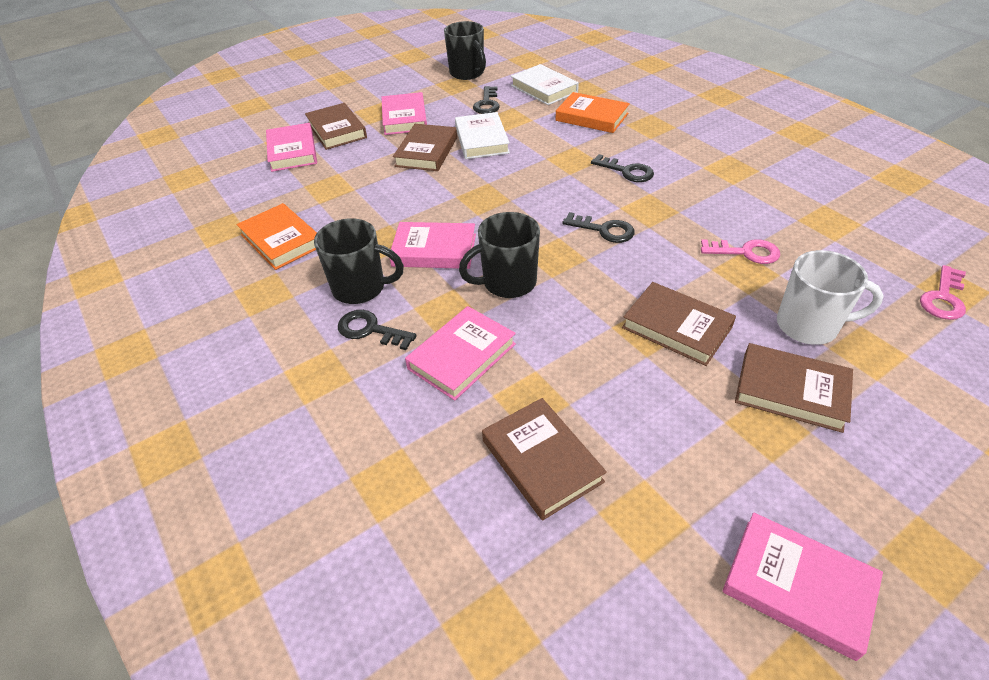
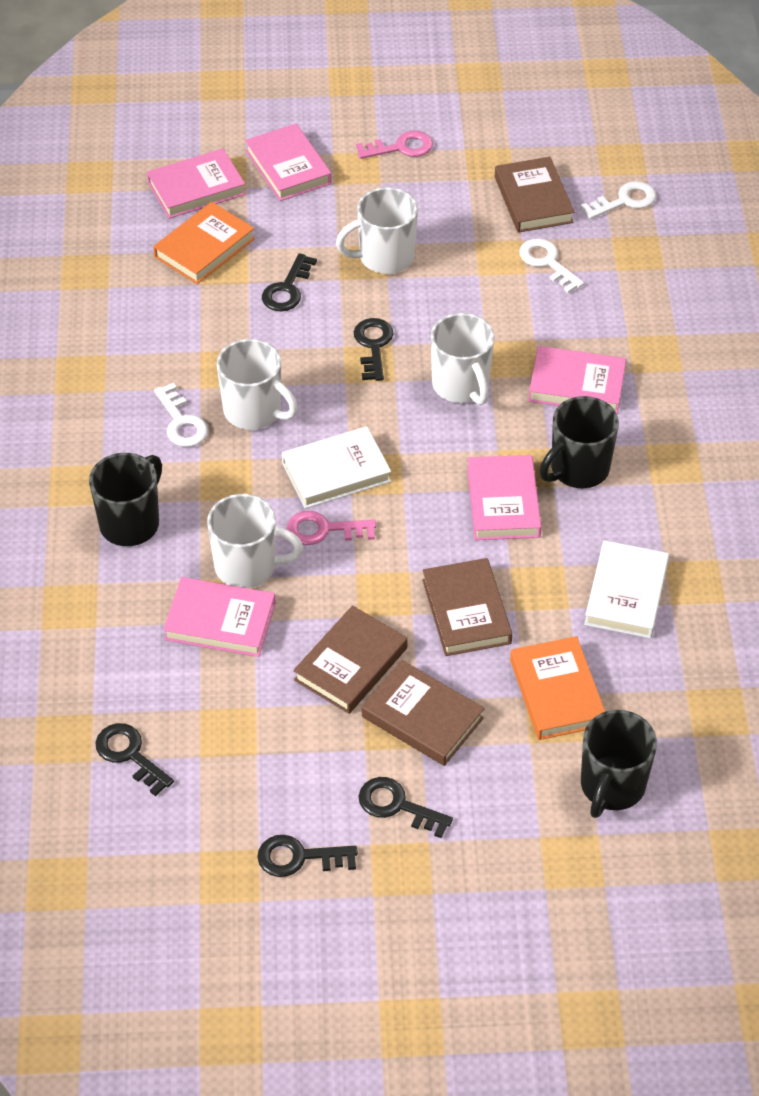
black key: [338,310,417,350] [473,86,500,114] [563,212,635,243] [591,154,654,182] = 4 -> [95,723,174,796] [257,835,358,877] [262,253,317,311] [354,318,393,381] [359,777,453,838] = 5
brown book: [305,103,367,150] [393,124,457,171] [482,398,607,520] [622,282,736,366] [735,343,853,433] = 5 -> [293,606,408,714] [362,660,485,766] [422,558,512,656] [495,157,575,233] = 4
white key: none = 0 -> [154,383,208,447] [519,238,584,293] [581,181,656,219] = 3
white mug: [777,250,884,345] = 1 -> [207,494,303,588] [217,339,298,430] [336,187,418,274] [431,313,495,405] = 4

